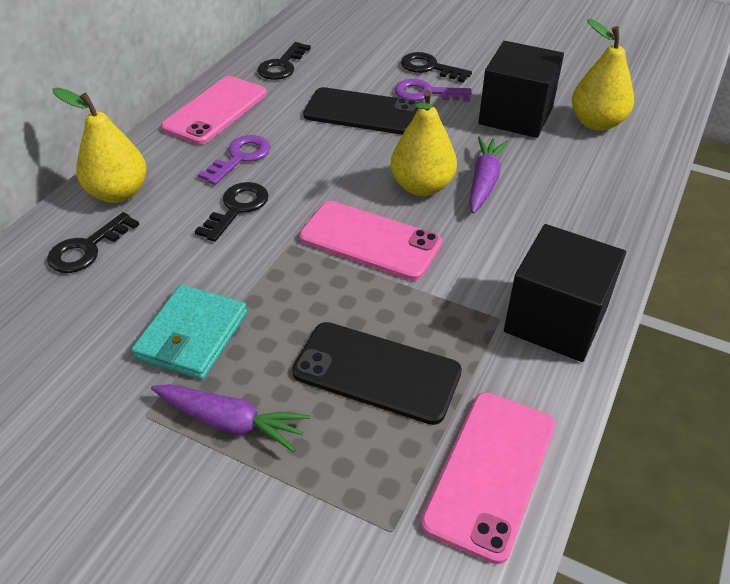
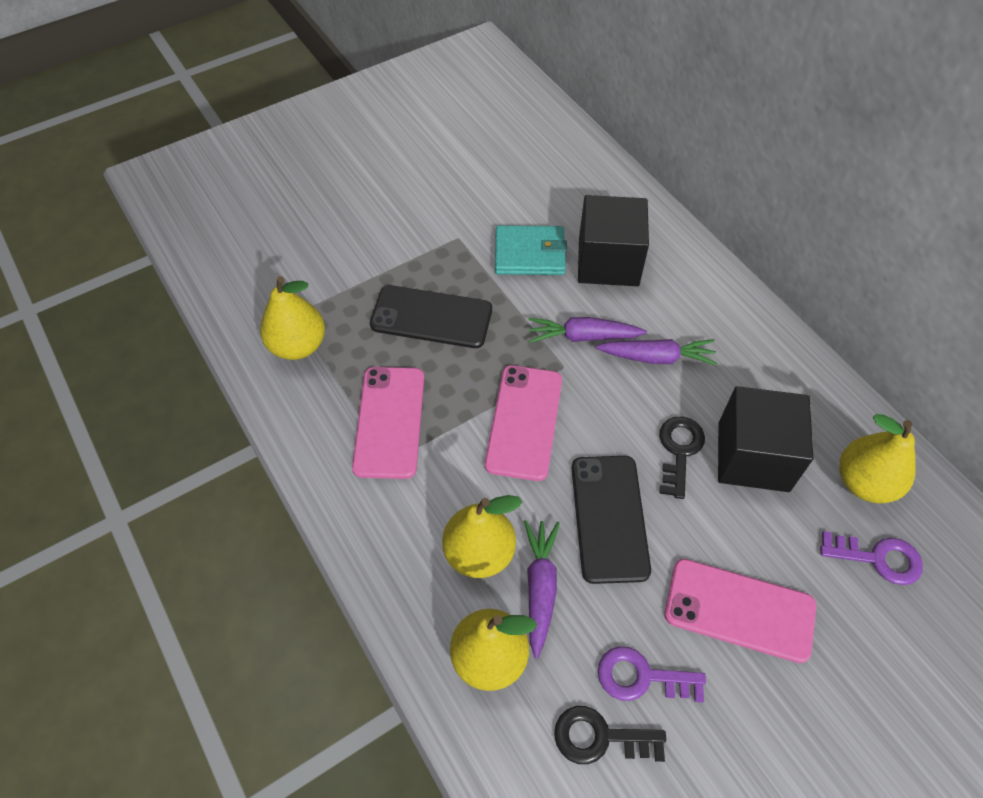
black key: [47,212,139,273] [195,182,269,242] [257,42,311,80] [401,52,472,83] = 4 -> [554,706,666,764] [659,417,705,499] = 2
purple carrot: [151,384,311,452] [469,136,509,213] = 2 -> [524,520,560,659] [529,317,647,343] [596,339,717,365] = 3
yellow pear: [52,88,147,203] [390,90,457,196] [572,19,634,131] = 3 -> [260,276,325,360] [442,495,523,578] [450,609,537,691] [840,414,916,503] = 4

